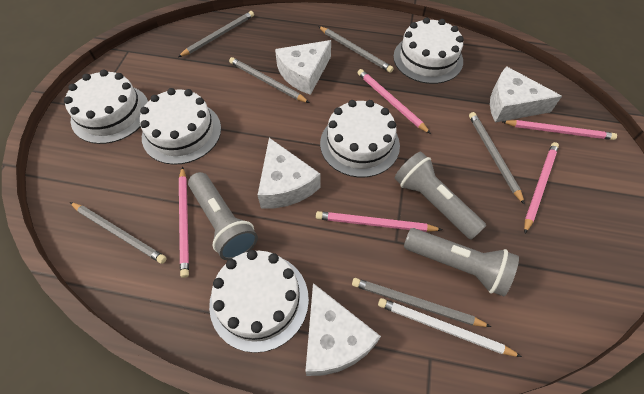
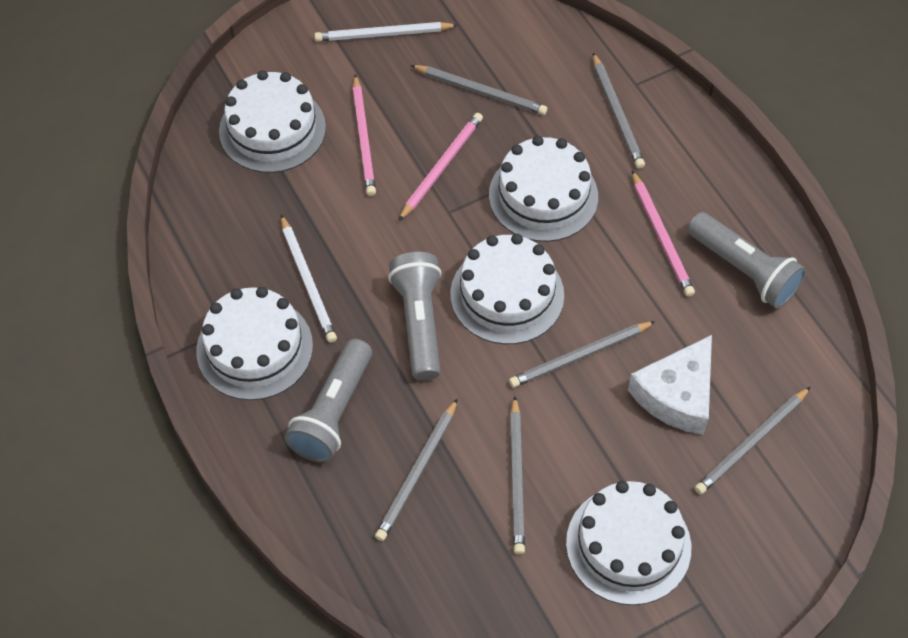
pink pencil: [179,166,189,278] [316,211,443,232] [357,69,431,134] [501,120,617,140] [524,142,559,233] = 5 -> [353,75,376,196] [399,113,483,221] [632,171,695,297] = 3
white cheese: [258,138,321,208] [275,40,331,95] [305,283,381,376] [490,66,562,122] = 4 -> [628,335,712,435] = 1
white pencil: [378,298,522,357] = 1 -> [281,215,337,343] [314,22,458,42] = 2

